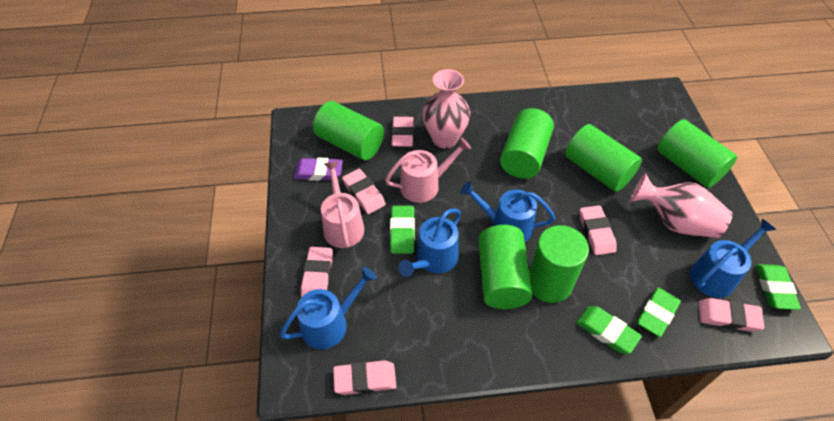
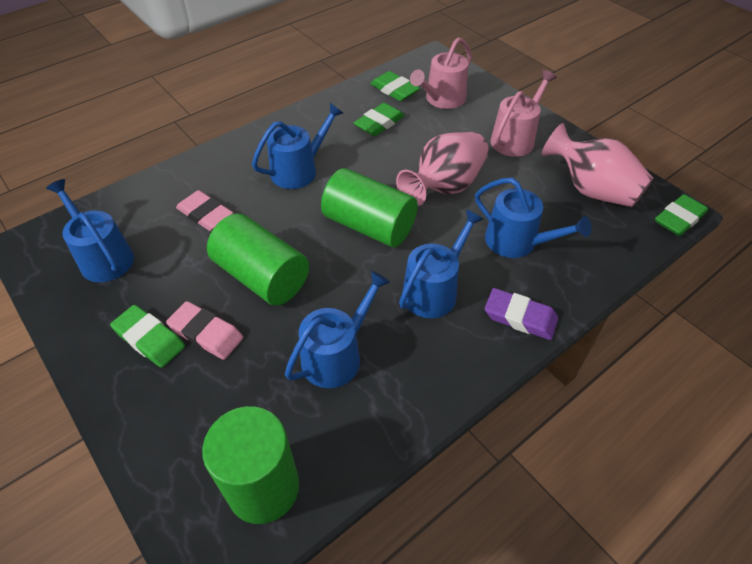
blue watering can: [280,267,376,349] [398,208,461,277] [460,182,555,242] [690,219,776,298] = 4 -> [46,179,134,282] [252,103,343,189] [285,271,390,388] [399,209,483,318] [475,178,591,258] = 5
green cylinder: [313,101,384,160] [478,225,532,309] [500,108,554,179] [529,225,589,303] [565,124,642,192] [657,119,737,188] = 6 -> [202,406,299,524] [207,214,309,306] [321,168,418,248] = 3
pink eraser: [301,247,333,297] [333,360,396,395] [342,169,386,214] [392,117,414,147] [580,205,617,255] [698,298,765,332] = 6 -> [166,301,243,360] [176,190,233,231] = 2

